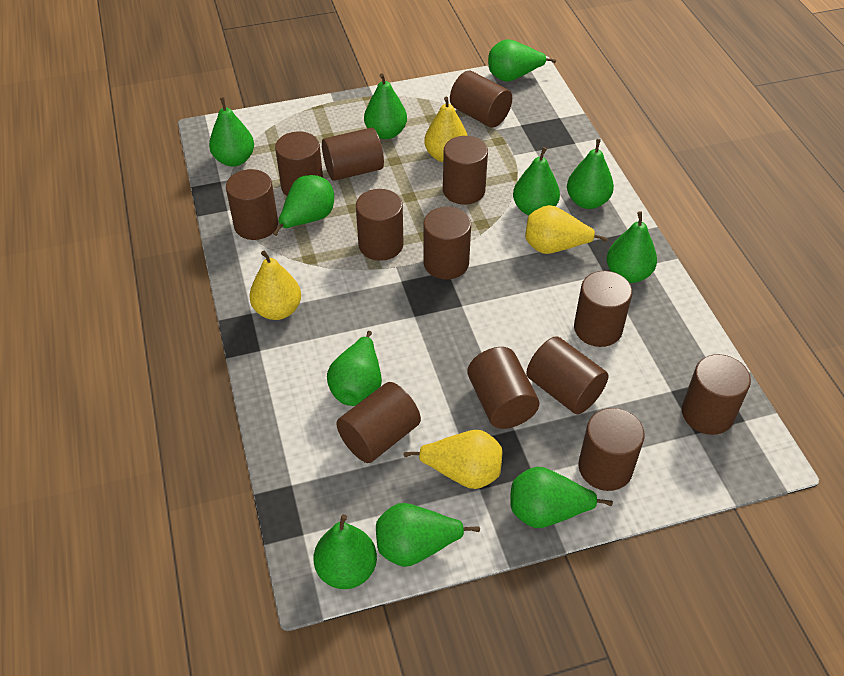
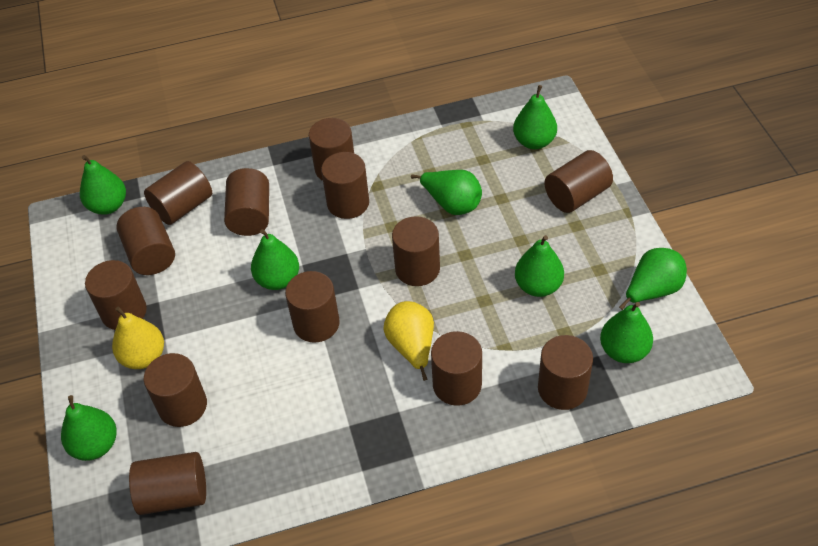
green pear: [209,97,254,166] [273,175,334,236] [314,514,377,589] [327,331,382,406] [364,73,407,139] [376,503,480,567] [488,39,556,82] [510,467,613,528] [513,147,560,216] [567,139,614,209] [607,211,657,283] = 11 -> [61,395,117,461] [80,155,126,215] [251,229,299,290] [411,170,482,215] [513,85,557,149] [515,235,564,297] [600,302,653,363] [619,248,687,310] = 8
yellow pear: [249,251,301,320] [404,430,503,489] [424,97,468,162] [525,205,607,254] = 4 -> [112,307,164,369] [383,301,434,381] = 2

